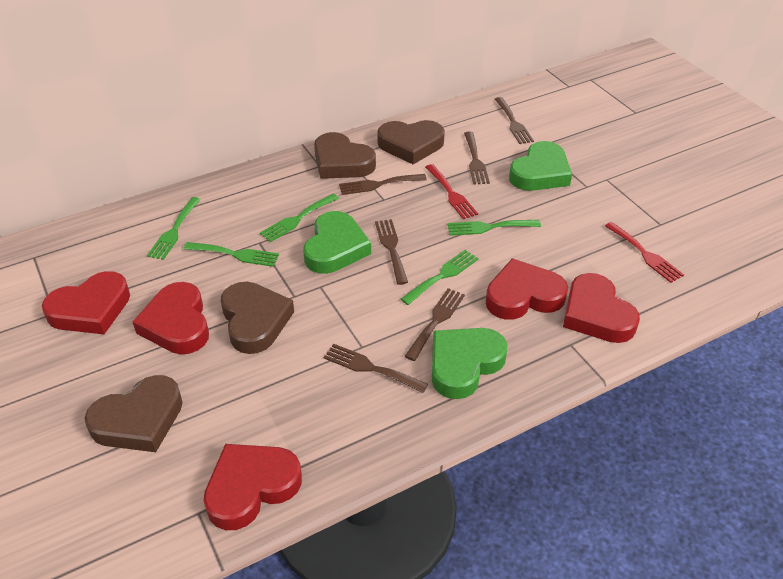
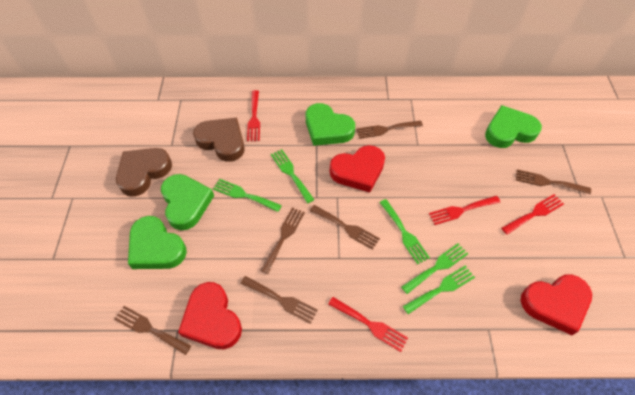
brown heart: [85,375,183,452] [221,282,294,354] [314,132,376,179] [377,120,445,164] = 4 -> [116,148,172,197] [193,118,245,162] = 2
green heart: [303,211,371,274] [432,328,507,399] [509,141,572,191] = 3 -> [128,216,187,269] [161,174,214,230] [306,103,355,146] [485,105,542,148] = 4
red fork: [425,164,478,219] [605,222,684,283] = 2 -> [247,90,260,141] [328,297,408,352] [429,196,500,225] [501,194,564,235] = 4
red heart: [42,271,130,334] [133,282,209,354] [203,444,302,530] [486,258,568,320] [563,273,640,343] = 5 -> [178,282,242,349] [330,145,385,193] [520,274,592,335] = 3

